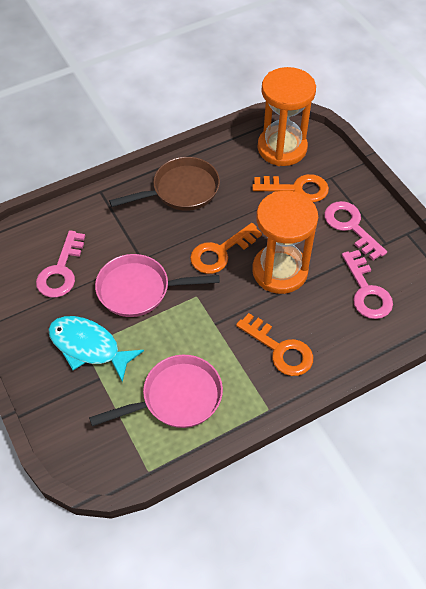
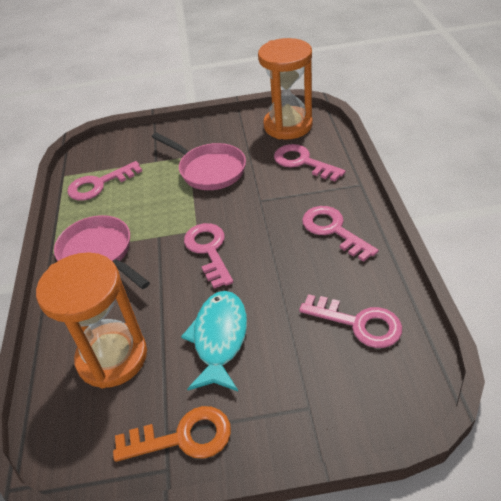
brown pan: [109,157,220,211] = 1 -> none = 0
orange key: [190,223,262,274] [236,313,313,376] [252,174,329,202] = 3 -> [113,406,231,462] = 1
pink key: [36,230,85,298] [324,201,387,260] [342,250,393,319] = 3 -> [67,161,142,201] [184,223,233,289] [274,144,346,181] [299,294,402,348] [302,206,378,262] = 5

